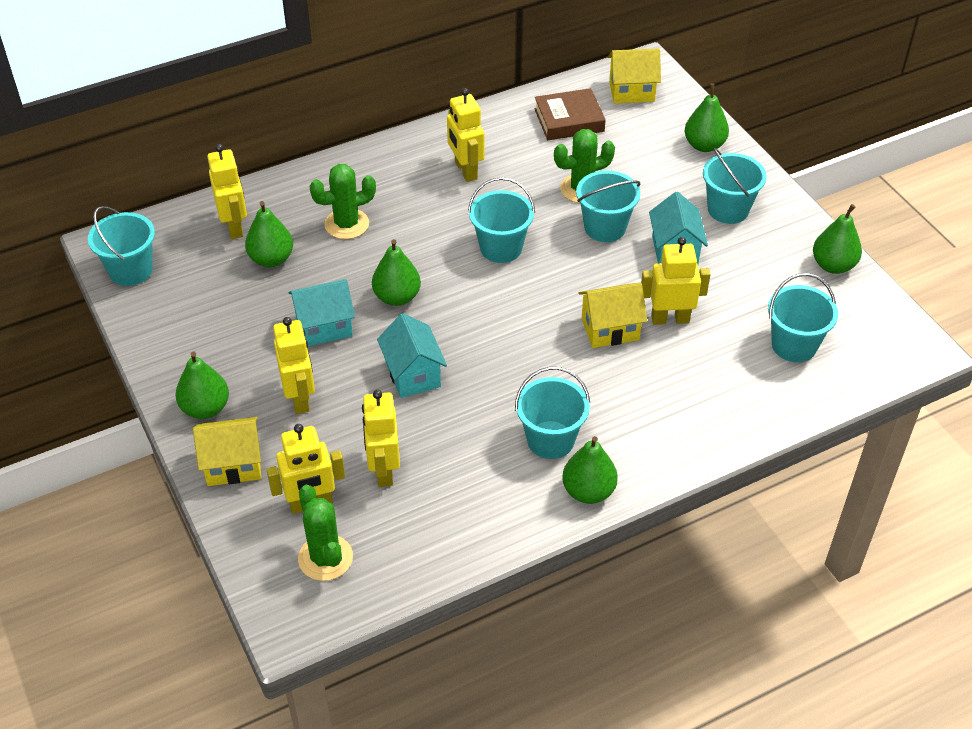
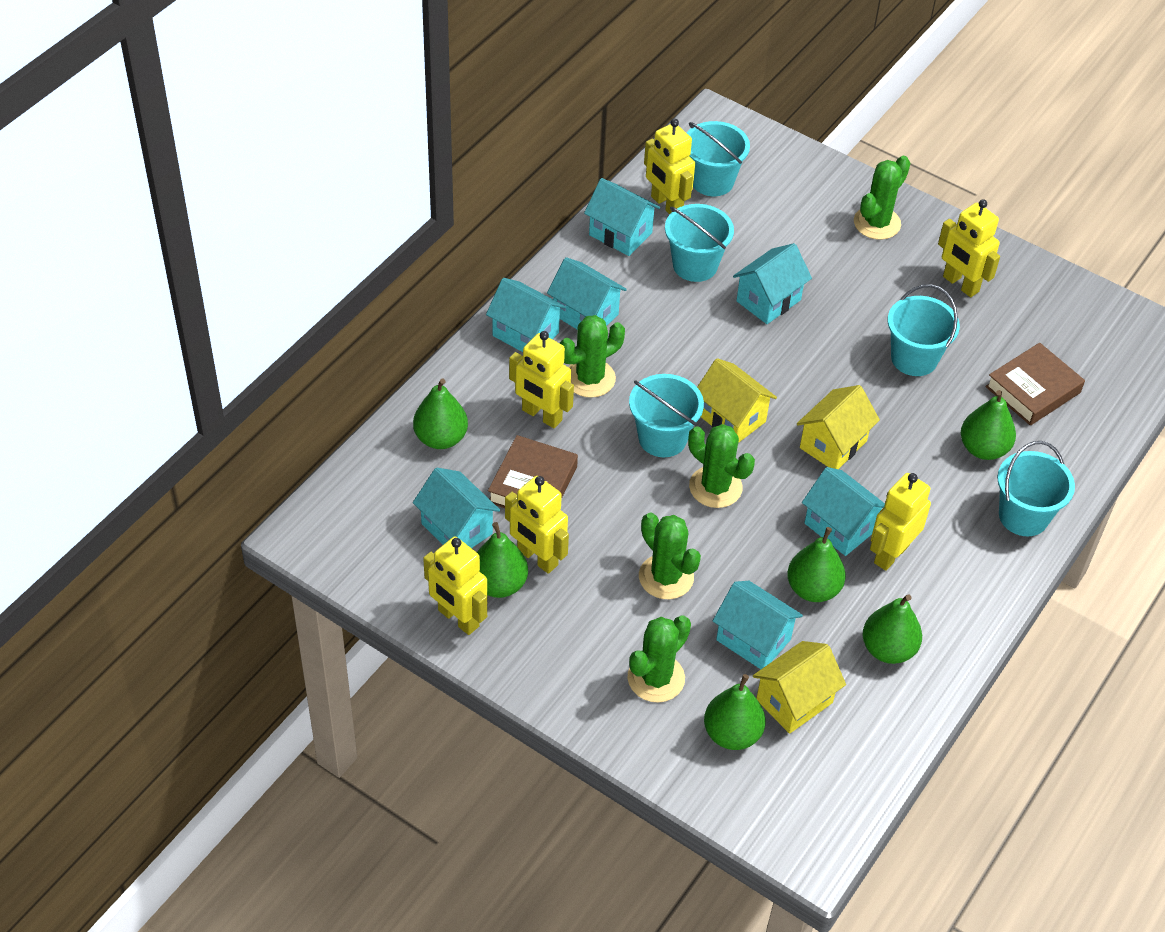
brown book: [534,88,606,140] = 1 -> [488,435,578,508] [985,343,1085,425] = 2
green cactus: [298,485,353,581] [309,164,376,239] [554,129,615,203] = 3 -> [560,315,625,398] [628,615,691,703] [639,513,701,599] [688,424,755,508] [854,156,910,240] = 5
turquoise bucket: [88,206,155,286] [468,177,535,263] [515,367,590,459] [576,171,641,242] [703,148,767,224] [768,273,838,362] = 6 -> [629,374,704,457] [665,204,734,282] [687,121,750,196] [888,284,960,376] [997,441,1075,536] = 5
turquoise house: [288,279,355,346] [377,313,447,398] [649,192,708,264] = 3 -> [413,468,500,548] [486,278,566,352] [547,257,627,329] [584,178,660,256] [713,581,803,669] [733,243,812,324] [802,467,885,556] = 7

